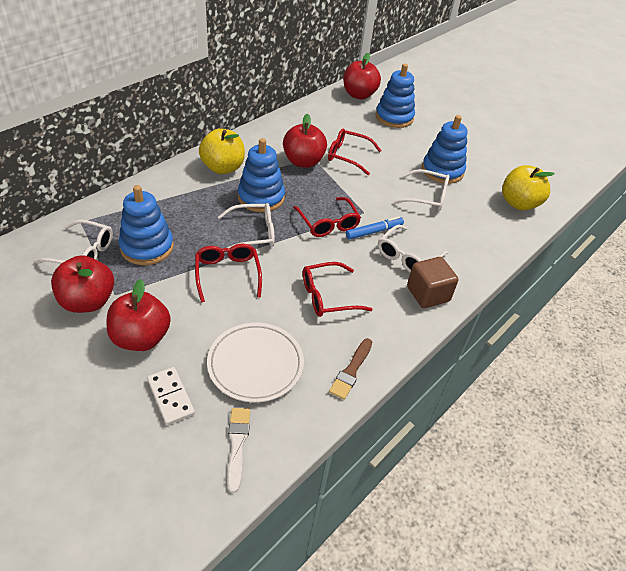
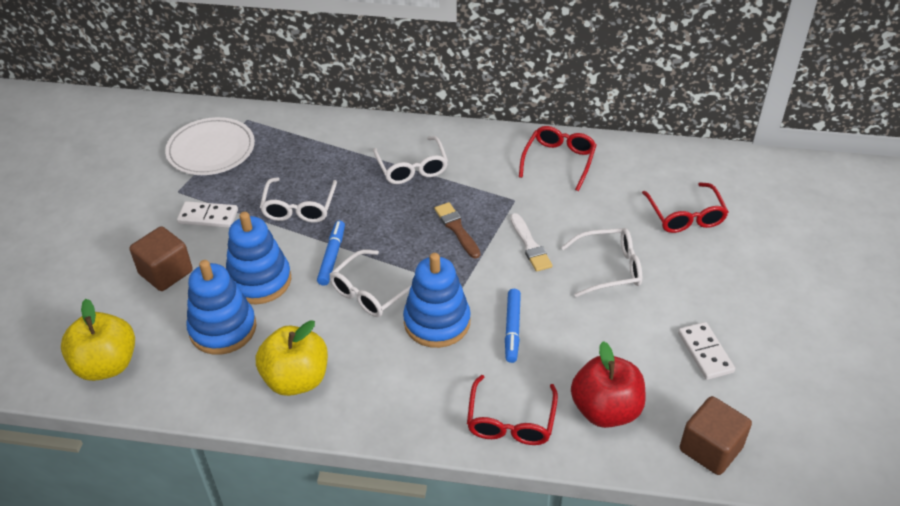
blue marker: [346,216,404,240] = 1 -> [317,221,345,286] [505,289,521,363] = 2
blue stacking toy: [119,185,174,265] [238,138,285,212] [376,64,415,128] [422,115,468,184] = 4 -> [186,260,256,355] [226,212,291,304] [403,253,471,348] = 3
brown cube: [407,257,458,308] = 1 -> [130,226,193,291] [680,396,752,475] = 2
red apple: [51,255,114,313] [107,279,171,351] [283,114,327,168] [343,53,381,99] = 4 -> [571,341,646,428] = 1
red glasses: [195,244,262,302] [293,197,361,237] [303,262,373,317] [328,128,382,175] = 4 -> [467,375,558,445] [519,126,596,191] [642,183,729,233] = 3
white domino: [147,367,195,425] = 1 -> [177,201,238,228] [678,322,735,380] = 2

